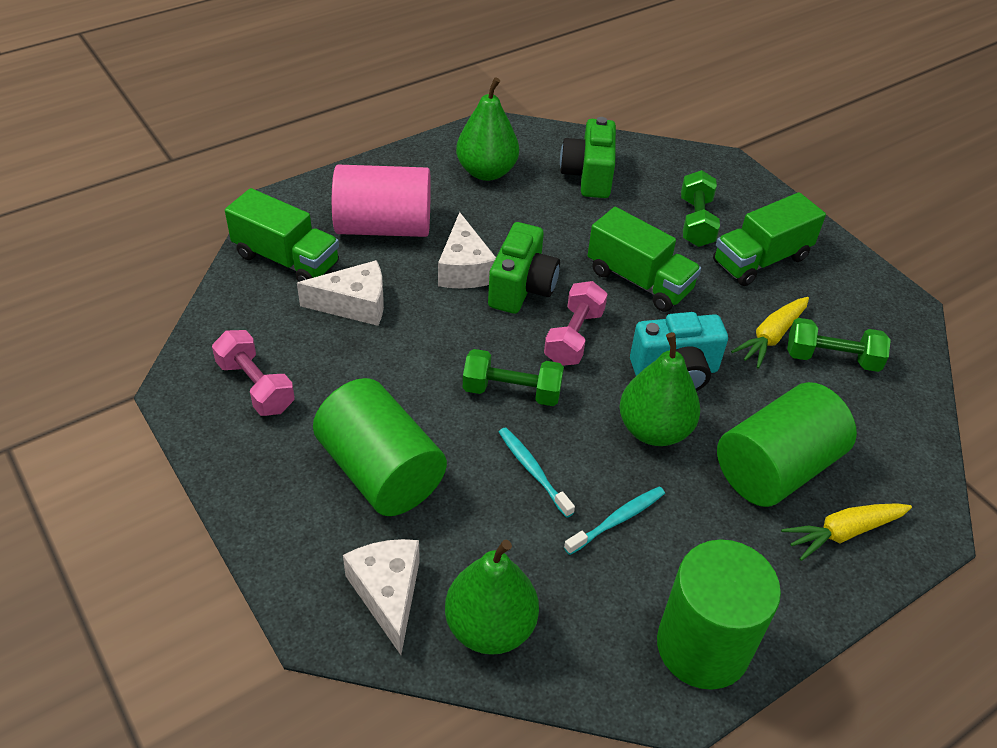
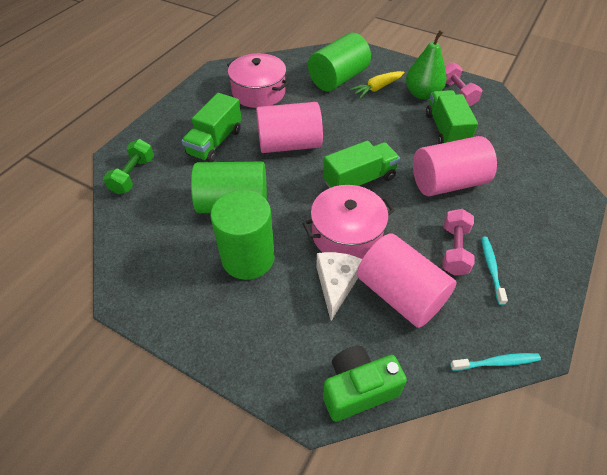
green camera: [488,222,560,314] [560,117,616,198] = 2 -> [323,346,407,422] = 1
green dumbbell: [463,349,564,406] [681,170,720,247] [787,318,891,372] = 3 -> [103,139,154,194] = 1
green pear: [445,540,539,655] [456,77,519,181] [620,332,700,446] = 3 -> [406,30,447,100] = 1
pink cylinder: [332,165,431,237] = 1 -> [256,102,323,153] [357,233,457,328] [413,136,497,196] = 3
pink pot: none = 0 -> [227,53,289,108] [302,185,395,259] = 2
turquoise camera: [630,312,728,391] = 1 -> none = 0
white cheese: [297,260,384,326] [343,539,420,655] [438,212,496,289] = 3 -> [316,252,362,321] = 1
yellow carrot: [731,297,809,369] [781,503,912,561] = 2 -> [349,71,404,98] = 1

